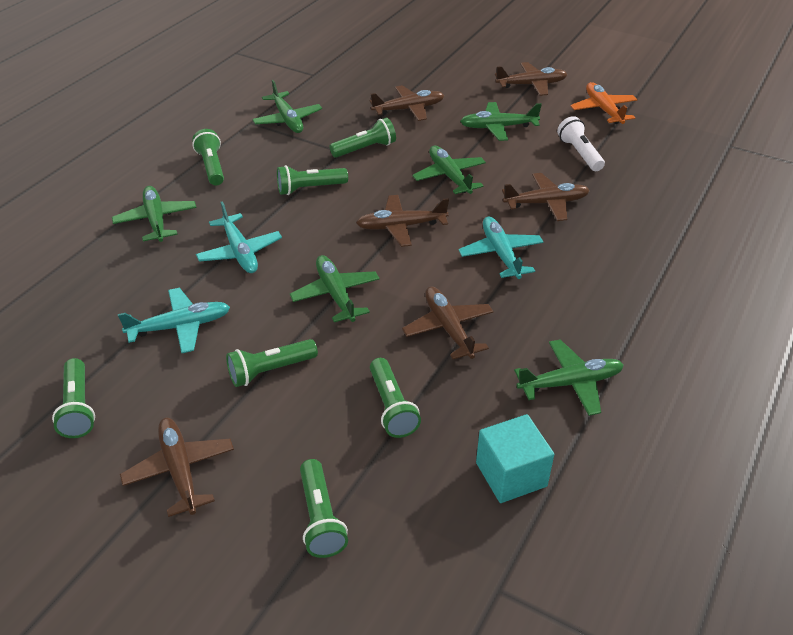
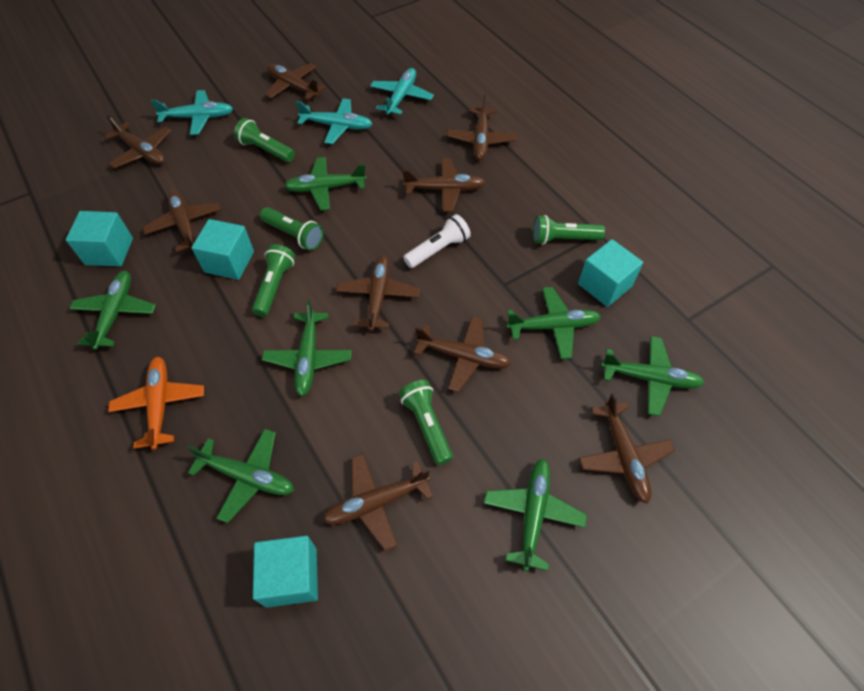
brown plane: [120,418,234,517] [356,195,449,247] [370,85,444,121] [402,287,494,359] [495,62,568,96] [502,173,590,221] = 6 -> [104,116,171,168] [143,190,221,252] [265,63,326,100] [322,454,433,551] [336,255,420,331] [403,158,486,212] [414,316,511,392] [447,94,516,160] [579,393,675,504] = 9
green flashlight: [52,358,95,438] [192,129,224,185] [226,339,318,387] [277,165,348,195] [300,459,348,558] [330,118,396,158] [370,358,421,438] = 7 -> [234,118,295,162] [252,244,295,317] [260,207,324,250] [399,380,453,465] [533,215,605,245] = 5
green plane: [112,186,197,242] [252,80,322,133] [290,255,380,322] [412,146,486,194] [460,102,542,141] [514,339,624,416] = 6 -> [69,271,156,350] [187,429,294,523] [262,300,352,397] [284,157,367,210] [484,459,587,571] [506,287,601,359] [601,336,705,416] = 7
turquoise cube: [476,414,554,503] = 1 -> [66,211,133,267] [191,219,254,280] [253,536,318,608] [578,239,643,307] = 4

